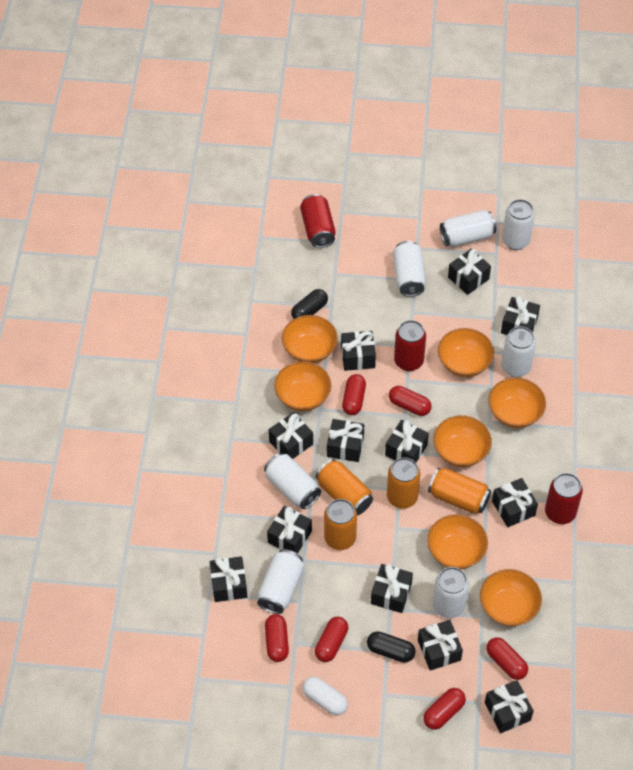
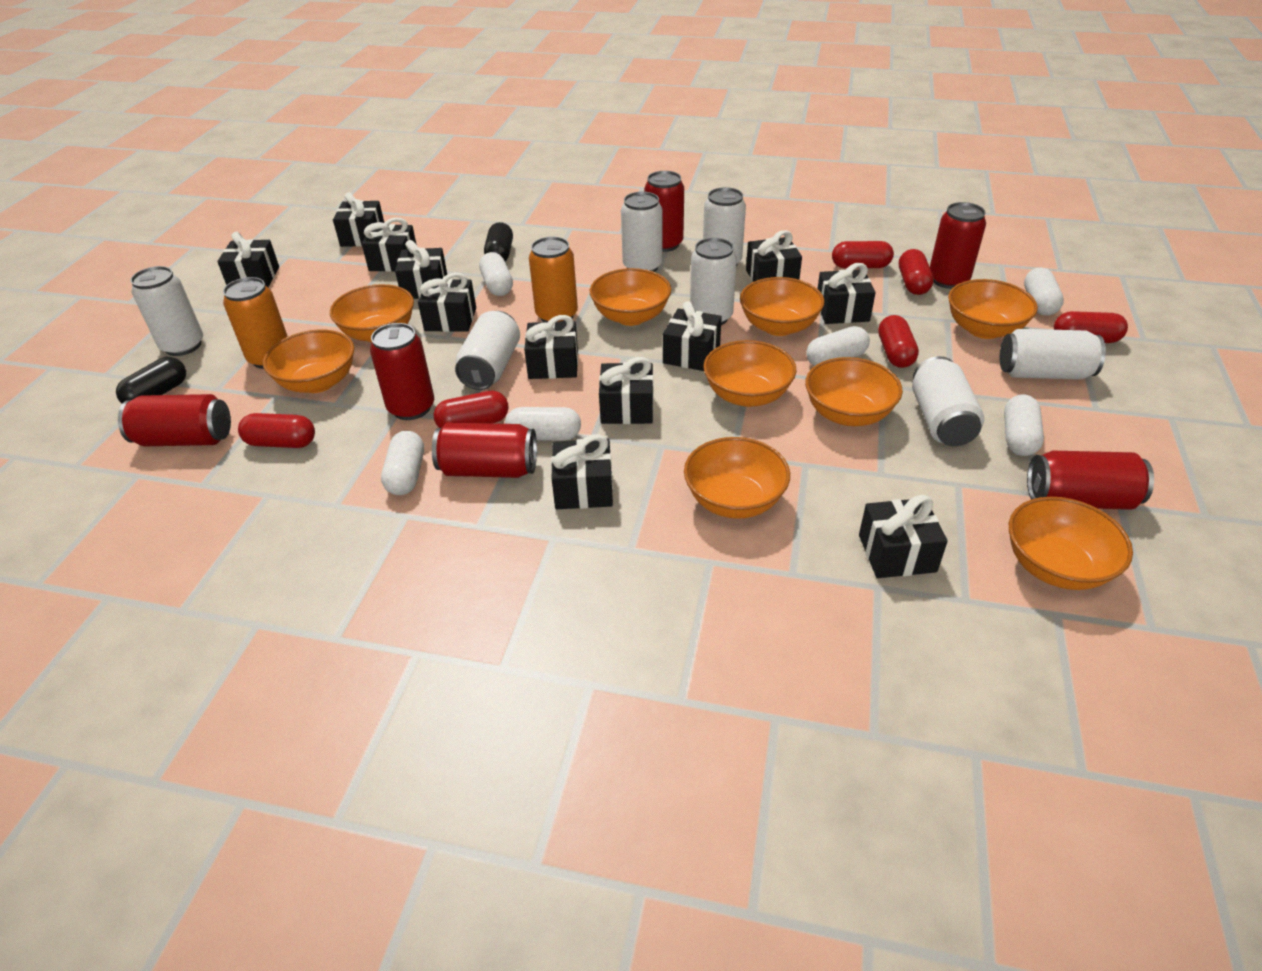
orange bowl: [274,361,331,411] [282,315,338,363] [427,514,488,569] [433,415,492,467] [438,328,494,377] [480,569,542,626] [488,377,546,428] = 7 -> [263,330,354,393] [330,284,414,342] [590,268,671,326] [684,437,790,519] [703,340,796,407] [740,277,824,336] [805,357,903,426] [948,279,1038,339] [1009,497,1133,590] = 9
orange can: [316,459,373,516] [324,499,357,550] [387,457,421,509] [428,468,491,514] = 4 -> [223,277,288,369] [529,237,578,322] = 2
red can: [300,194,336,248] [394,320,426,371] [545,473,583,524] = 3 -> [118,394,231,446] [370,323,434,420] [432,422,537,478] [644,171,684,252] [930,202,986,289] [1027,451,1154,510] = 6
white capsule: [302,677,348,715] = 1 -> [381,431,424,495] [479,252,513,296] [505,407,581,441] [806,326,870,366] [1004,395,1044,456] [1024,268,1064,316] = 6

